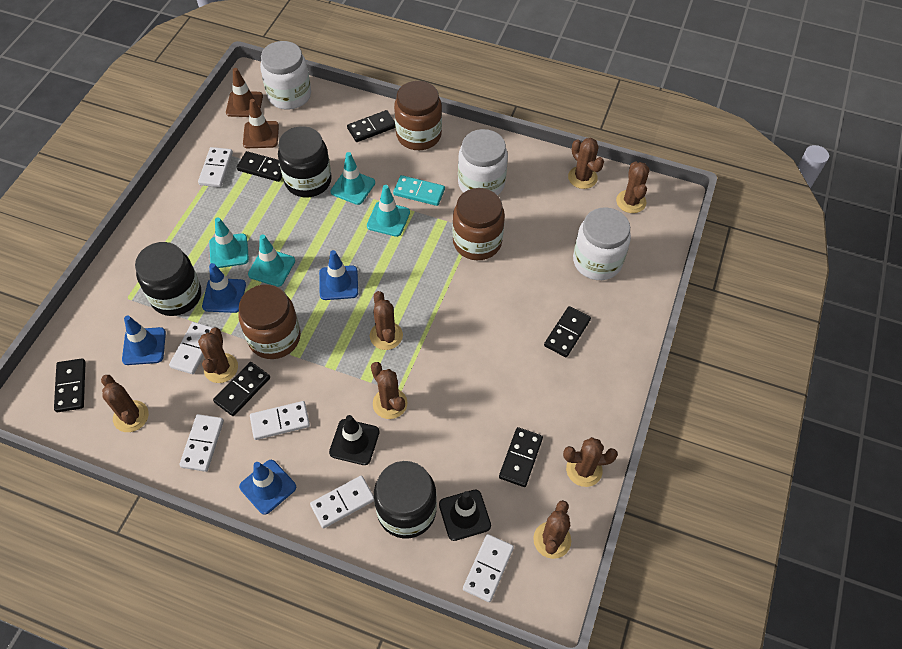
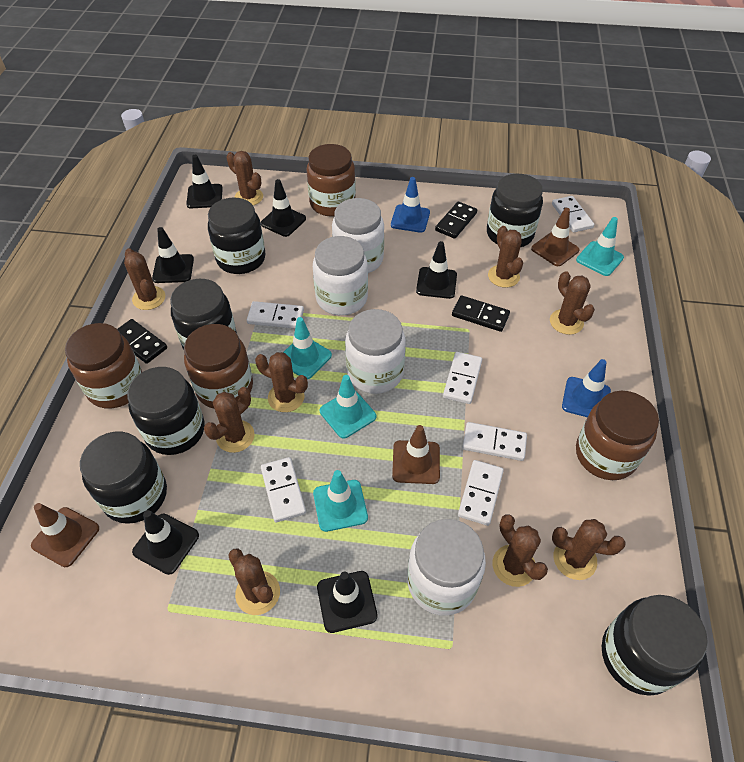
black domino: [54,358,86,412] [213,362,270,416] [237,151,282,182] [347,110,395,142] [499,427,543,487] [544,306,591,357] = 6 -> [118,319,167,364] [435,202,477,239] [452,295,510,332] = 3
black jar: [135,242,201,316] [278,126,332,197] [374,461,437,539] = 3 -> [80,432,167,524] [127,367,205,455] [170,279,237,350] [208,197,265,274] [487,174,543,247] [602,595,708,696] = 6
black traffic cone: [329,415,380,465] [439,490,491,541] = 2 -> [132,510,199,575] [152,227,194,283] [186,155,223,209] [261,179,306,237] [317,571,377,633] [416,241,457,299] = 6
blue traffic cone: [122,316,166,365] [202,263,246,313] [239,460,296,515] [319,250,358,300] = 4 -> [391,177,430,233] [562,359,611,417] = 2
brown cactus: [101,375,149,432] [198,328,238,383] [370,291,403,350] [371,362,407,419] [533,500,571,559] [563,437,618,487] [568,138,604,189] [616,161,650,213] = 8 -> [124,248,165,310] [204,387,255,453] [226,151,263,205] [228,548,280,615] [255,352,308,412] [488,226,523,288] [493,514,548,587] [550,271,595,335] [552,519,626,580] = 9
brown jar: [238,284,301,359] [394,81,442,150] [453,188,505,260] = 3 -> [65,323,142,409] [184,324,253,409] [307,144,356,217] [576,391,659,480] = 4
brown traffic cone: [226,68,263,117] [243,99,279,148] = 2 -> [31,503,99,567] [392,425,440,484] [531,208,579,266] = 3
turquoise domino: [393,175,445,206] = 1 -> none = 0
white jar: [260,41,311,110] [458,129,508,195] [573,207,631,280] = 3 -> [313,236,368,315] [332,198,384,273] [345,309,406,394] [407,519,486,616] = 4

